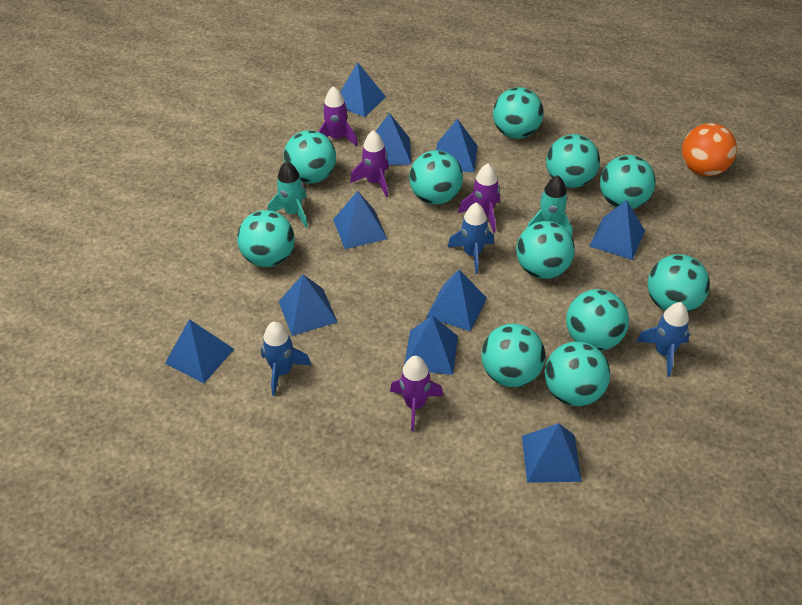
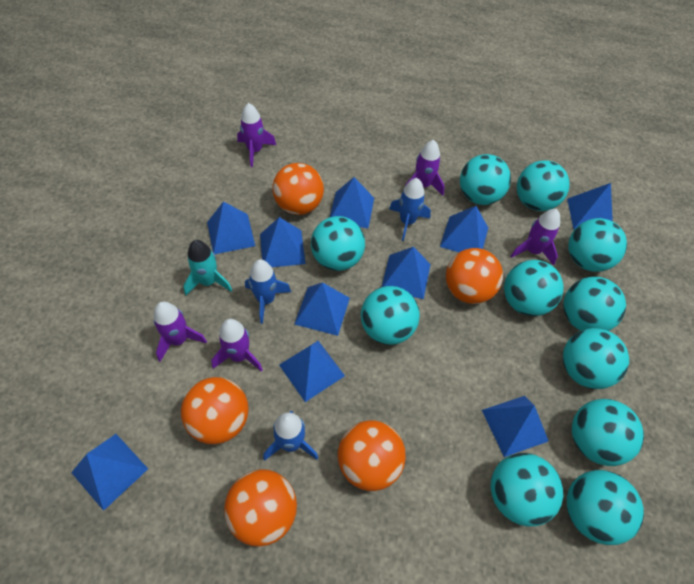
orange ball: [682,123,737,176] = 1 -> [181,377,249,444] [224,469,297,546] [272,163,324,215] [338,421,406,491] [446,248,503,304] = 5
purple rocket: [318,86,358,146] [350,130,389,198] [390,356,443,431] [458,163,500,233] = 4 -> [153,301,207,362] [211,319,263,371] [237,103,276,167] [405,140,445,196] [511,209,560,266] = 5
turquoise rocket: [268,161,308,228] [527,175,573,236] = 2 -> [183,240,232,295] = 1

